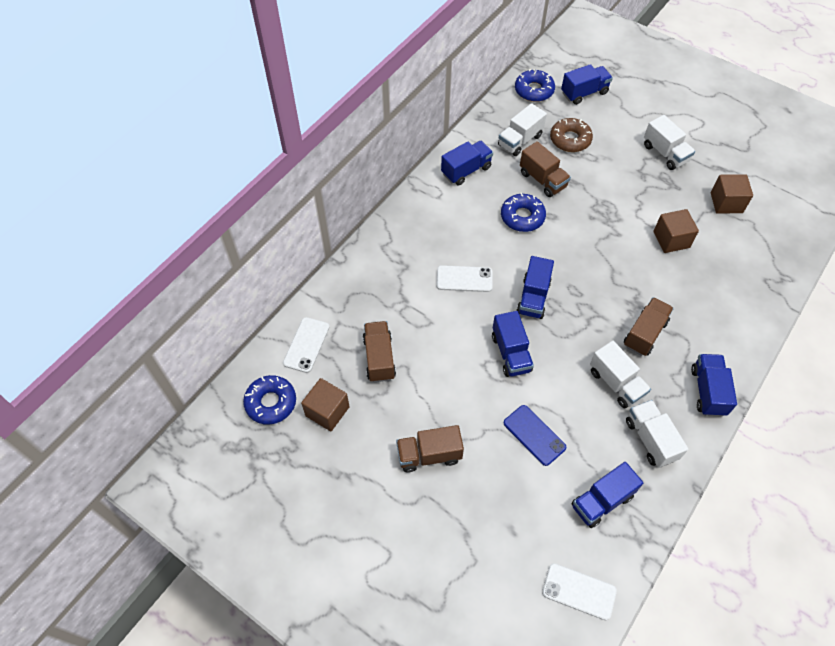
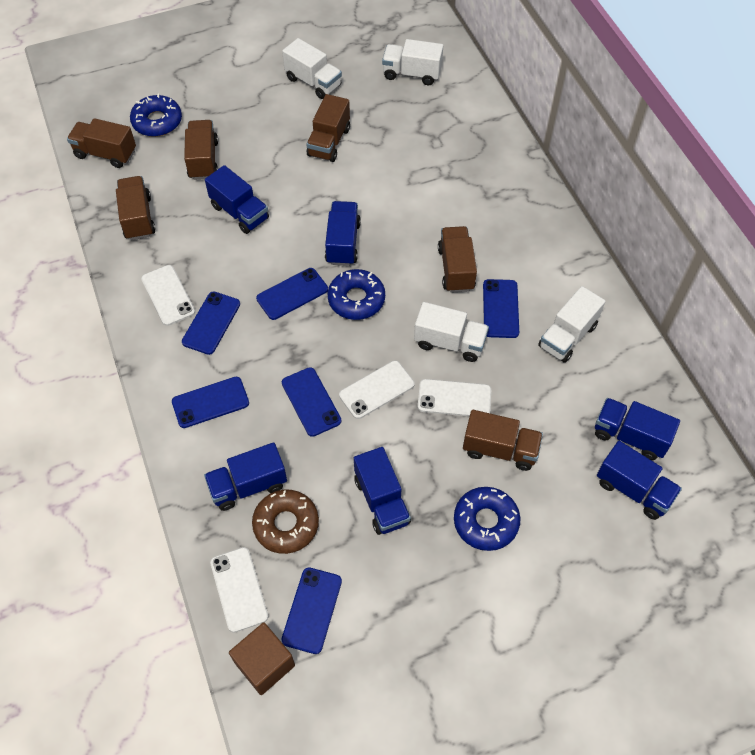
blue phone: [504,405,566,466] = 1 -> [172,377,249,428] [182,291,240,355] [256,268,328,320] [281,567,342,654] [282,367,341,437] [483,279,519,338] = 6
brown cube: [301,378,349,431] [653,209,699,253] [711,174,753,213] = 3 -> [229,622,295,695] = 1
brown truck: [363,321,396,382] [396,425,464,472] [520,141,571,197] [624,297,674,356] = 4 -> [67,118,136,168] [116,176,156,240] [184,120,218,180] [306,94,350,162] [438,226,477,293] [463,410,543,471] = 6
white phone: [283,317,329,373] [436,265,493,292] [542,563,617,620] = 3 -> [141,265,195,326] [210,547,269,633] [339,361,414,419] [418,379,491,416] = 4

